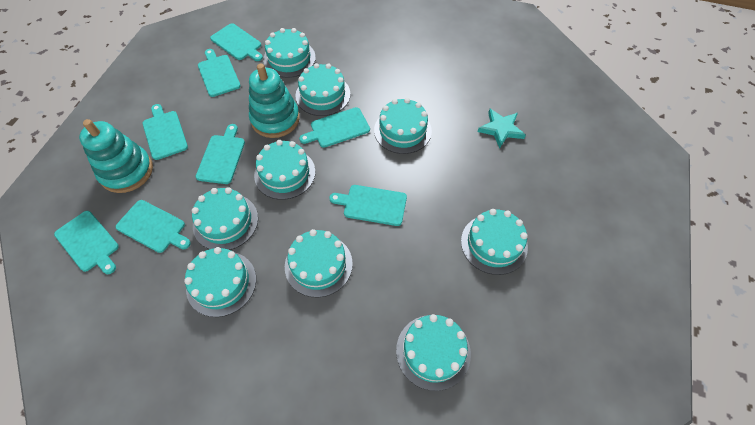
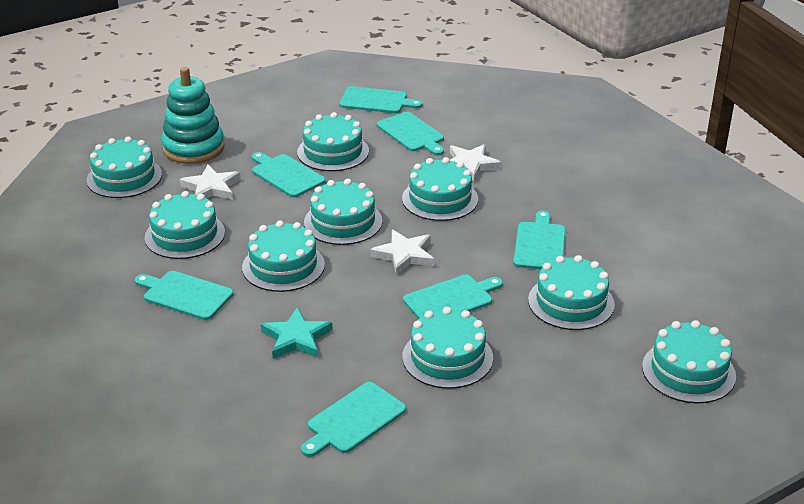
turquoise cutting board: [54,211,119,274] [116,200,191,253] [142,104,188,160] [196,124,245,184] [198,49,241,97] [210,23,263,61] [299,107,370,148] [329,185,407,226] = 8 -> [135,271,234,320] [252,152,326,197] [301,382,406,457] [339,86,422,113] [377,112,444,155] [403,275,503,319] [513,211,566,269] = 7
turquoise stacking toy: [79,119,153,193] [249,63,300,138] = 2 -> [161,67,225,164] = 1
white star: none = 0 -> [179,165,241,200] [370,229,434,275] [450,144,501,181] = 3

